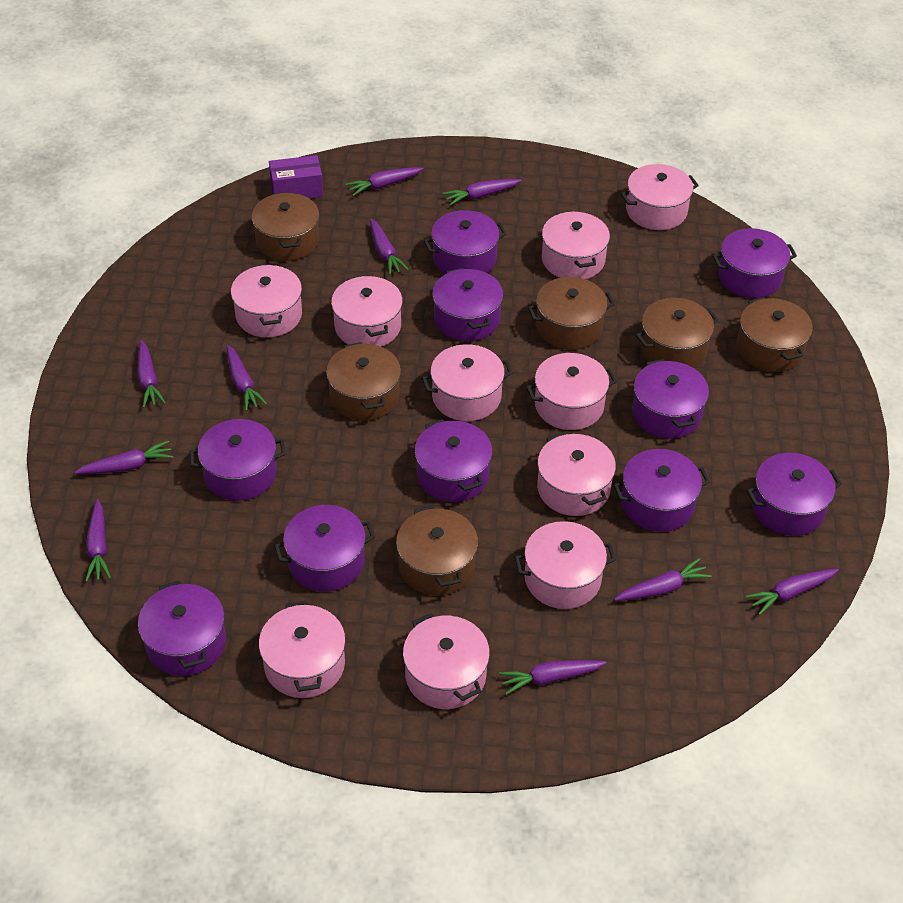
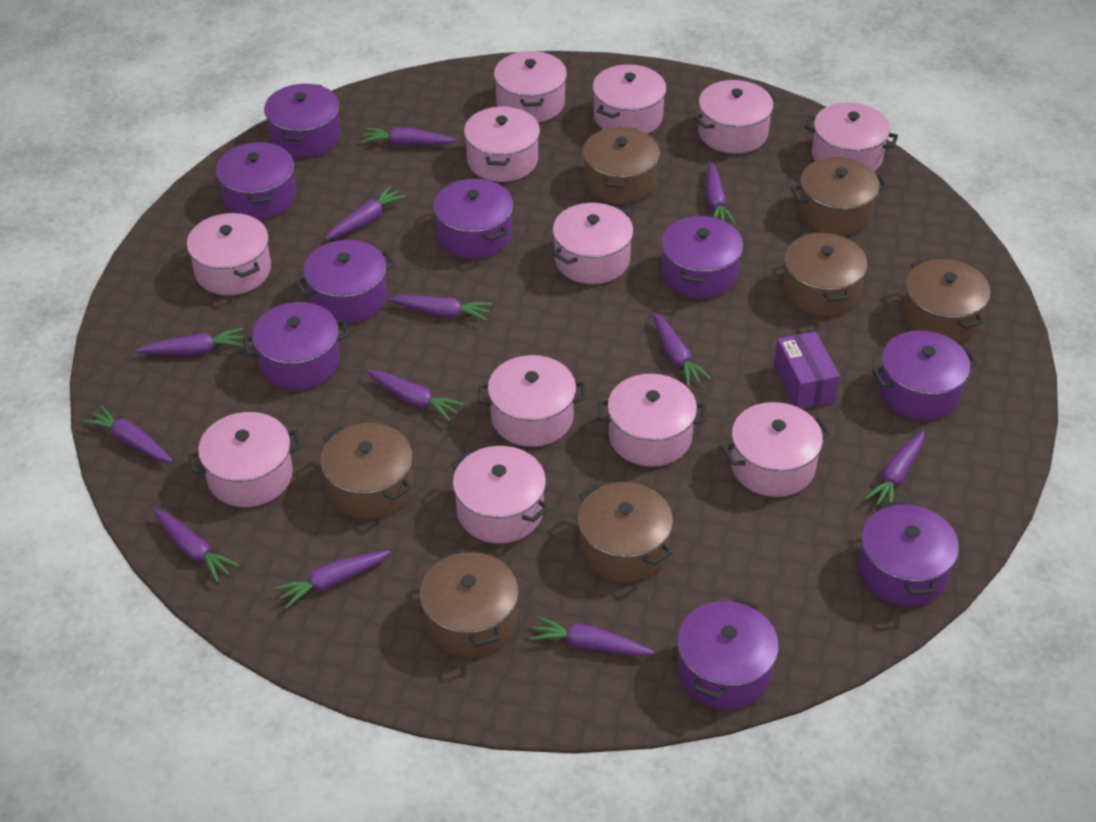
brown pot: [252,192,319,261] [326,342,401,421] [396,505,478,595] [528,277,615,350] [636,298,719,368] [737,297,813,372] = 6 -> [320,423,413,519] [420,549,518,657] [578,482,673,582] [583,127,660,204] [783,232,867,317] [791,157,887,236] [902,258,991,343] = 7
pink pot: [231,264,302,338] [259,601,346,698] [331,275,403,347] [403,613,490,709] [422,344,513,421] [515,521,616,609] [526,353,617,430] [537,432,616,516] [542,211,610,279] [621,164,699,230] = 10 -> [187,213,271,295] [188,412,302,507] [451,446,549,543] [464,106,540,182] [478,355,586,447] [494,51,567,123] [553,203,633,284] [593,64,667,134] [598,374,707,467] [694,80,777,154] [722,402,830,497] [804,102,898,171] = 12
purple carrot: [74,441,174,474] [85,499,111,582] [137,340,166,408] [227,345,267,411] [345,167,423,196] [370,218,409,275] [443,179,522,206] [499,660,606,695] [614,558,712,601] [745,569,839,615] = 10 -> [82,405,173,462] [136,328,244,355] [153,509,239,583] [274,550,390,609] [326,186,406,240] [361,127,456,145] [366,370,464,421] [388,295,492,321] [530,616,655,656] [653,312,711,387] [706,162,736,225] [864,430,925,505] = 12
purple pot: [138,580,226,676] [190,419,285,501] [274,505,375,592] [415,419,493,502] [424,210,507,274] [432,268,503,341] [613,449,710,532] [632,359,709,439] [713,228,797,298] [747,453,842,536] = 10 -> [216,142,296,220] [243,302,349,390] [264,83,341,158] [295,240,396,324] [434,179,513,259] [661,215,743,298] [677,598,779,710] [858,501,959,606] [872,331,978,420] = 9

